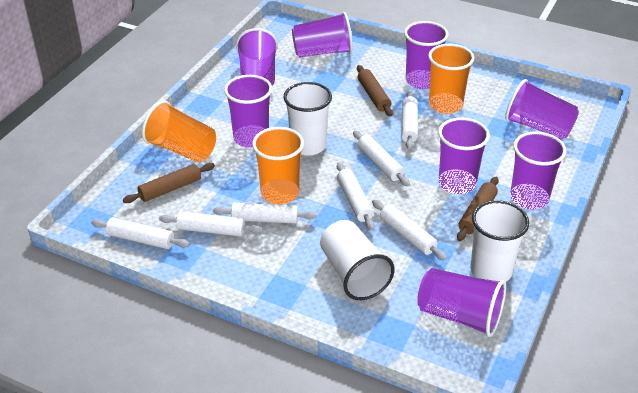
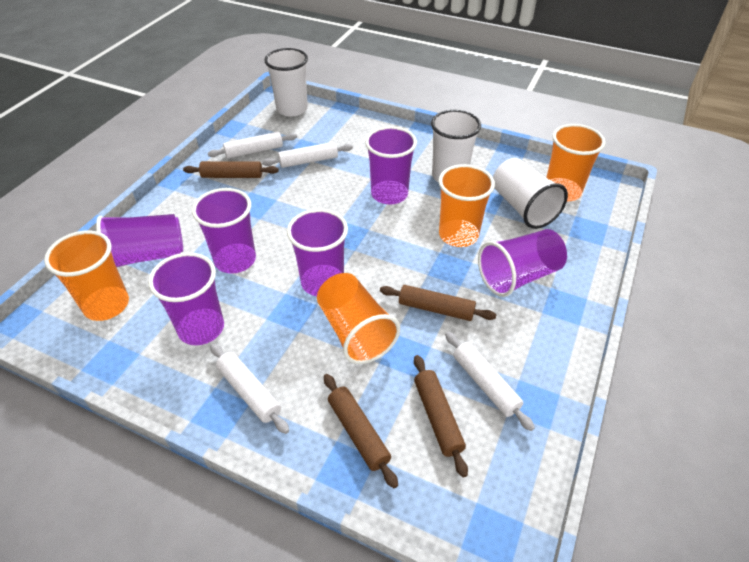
brown rolling pin: [123,163,215,203] [357,65,393,117] [457,177,499,241] = 3 -> [183,161,279,178] [324,374,398,488] [380,285,496,321] [414,355,468,477] = 4
orange cup: [142,100,216,162] [252,127,304,204] [428,44,474,114] = 3 -> [44,230,129,321] [317,273,400,364] [438,164,495,247] [546,124,606,202] = 4
purple cup: [224,75,272,148] [236,28,278,86] [292,12,353,57] [404,21,449,89] [417,268,506,337] [438,117,490,194] [505,79,579,140] [510,132,566,210] = 8 -> [96,214,183,267] [148,252,224,345] [192,188,256,274] [287,209,348,296] [365,126,417,205] [478,229,567,297] = 6
white rolling pin: [91,218,190,249] [159,212,263,236] [213,203,317,224] [337,162,375,230] [353,130,410,186] [372,200,447,261] [402,91,418,149] = 7 -> [208,132,297,159] [210,344,289,434] [262,142,353,168] [445,332,535,431] = 4

